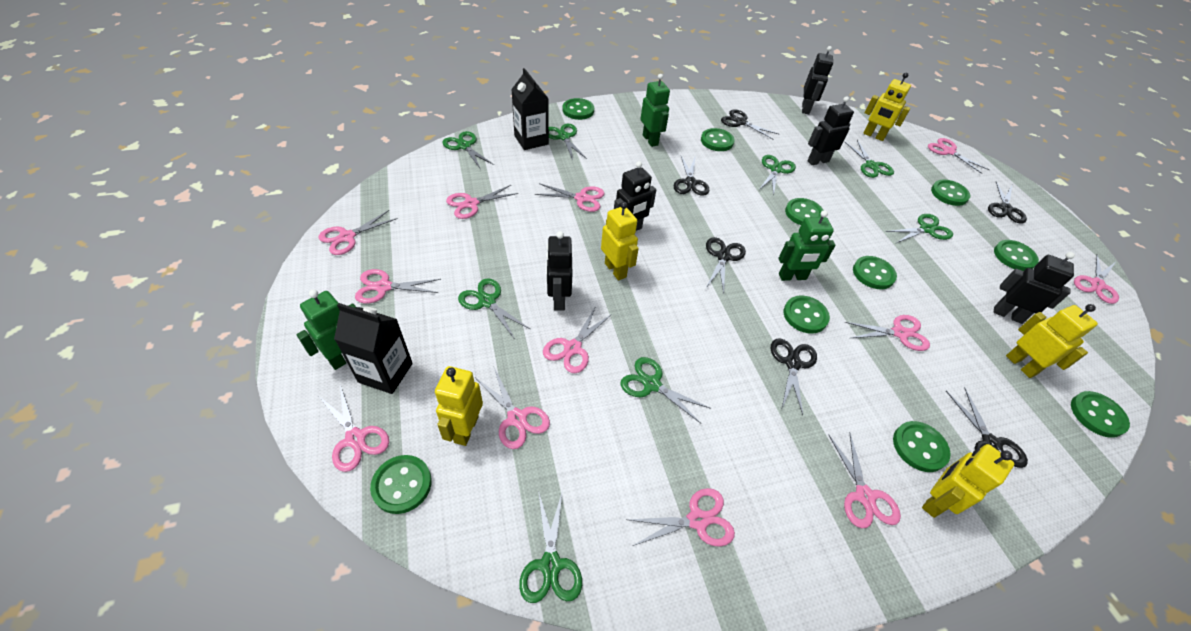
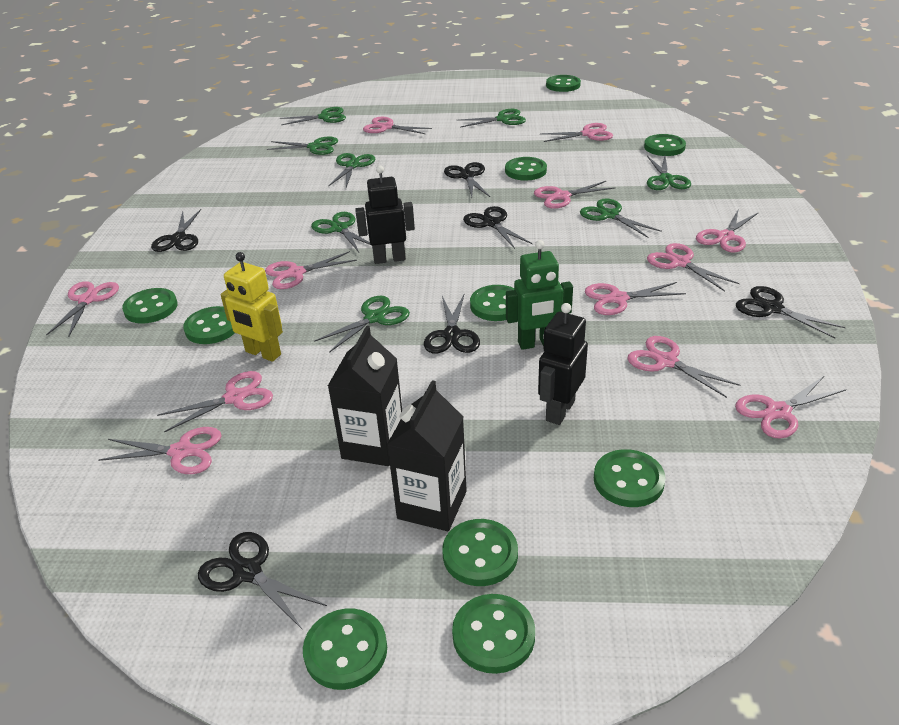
black robot: [546,231,572,310] [614,161,656,231] [802,46,833,114] [807,96,854,165] [994,252,1075,324] = 5 -> [355,165,415,264] [538,303,588,425] = 2
green robot: [297,289,356,370] [641,74,670,147] [779,210,836,281] = 3 -> [506,240,573,350] = 1
yellow robot: [435,366,483,446] [601,202,639,280] [863,73,911,141] [922,444,1014,518] [1006,304,1098,378] = 5 -> [221,252,283,362] = 1

